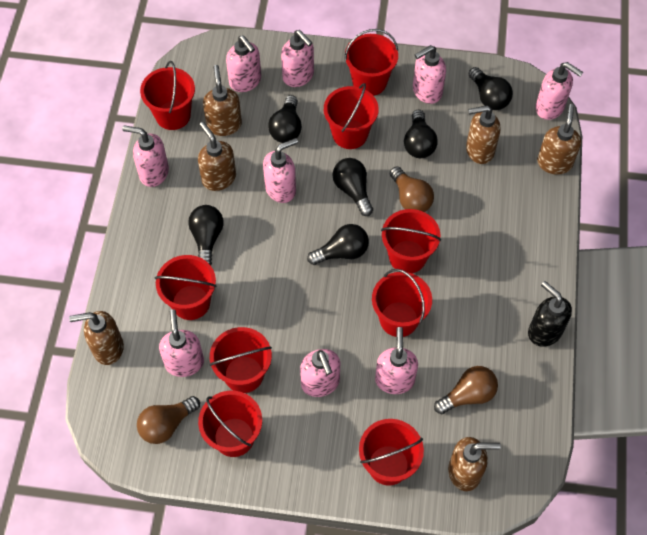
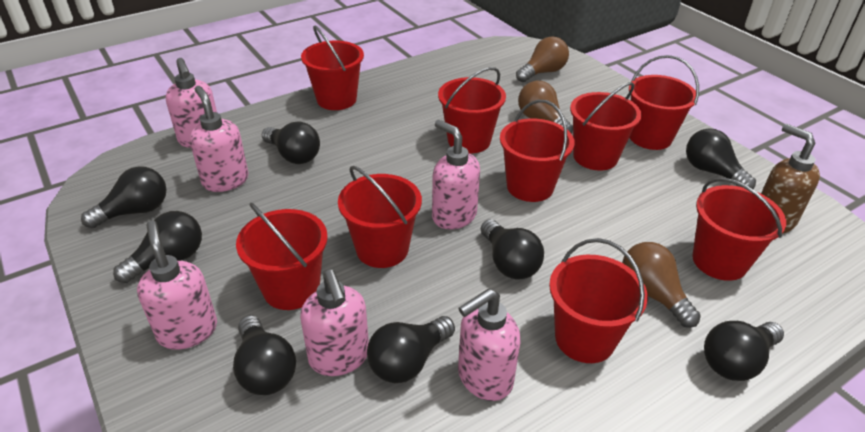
black light bulb: [188,205,224,265] [268,95,302,143] [307,224,369,265] [333,158,373,216] [404,109,438,158] [469,67,513,110] = 6 -> [81,166,167,228] [113,211,202,283] [233,315,296,395] [262,121,320,164] [367,316,455,383] [481,219,544,279] [686,128,756,190] [704,321,784,381] = 8
black soap dispenser: [528,281,572,347] = 1 -> none = 0
brown soap dispenser: [69,311,124,365] [198,122,236,191] [203,65,242,136] [448,437,501,491] [466,105,500,164] [537,104,581,175] = 6 -> [761,124,820,234] = 1
pink soap dispenser: [122,125,169,187] [159,309,204,377] [226,35,261,92] [263,138,298,203] [281,30,314,87] [300,349,340,397] [375,327,418,394] [413,45,446,104] [535,62,583,120] = 9 -> [137,221,217,350] [165,58,217,148] [190,86,249,192] [300,270,369,376] [432,120,480,229] [458,289,520,401] = 6

